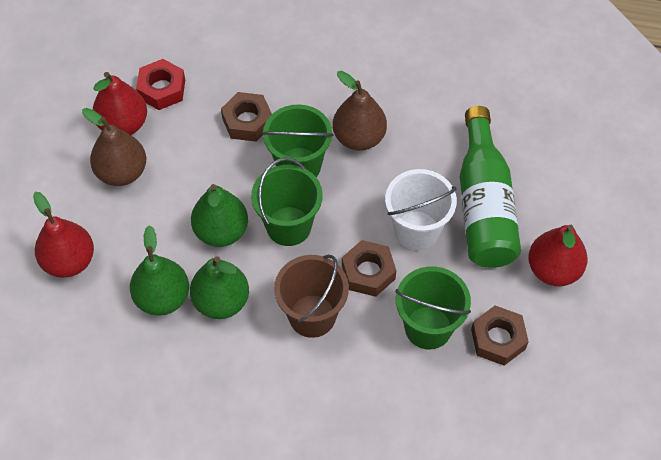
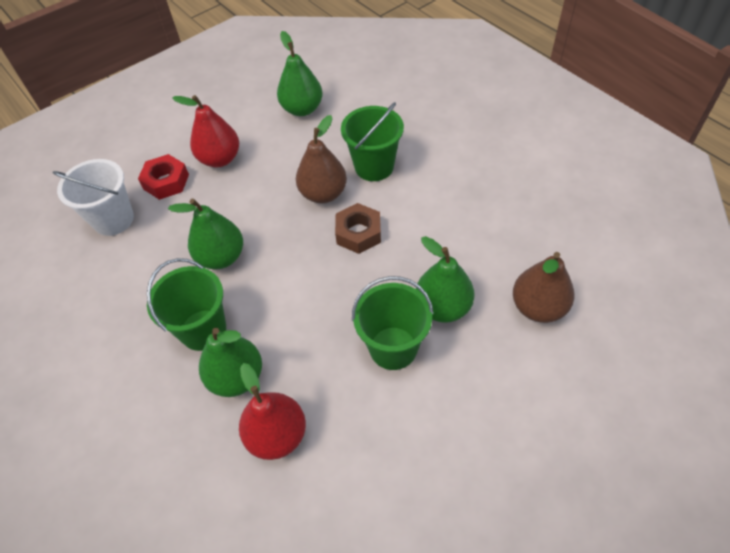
brown bucket: [274,254,349,338] = 1 -> none = 0
brown nut: [221,92,272,142] [342,240,396,297] [471,306,529,366] = 3 -> [335,203,381,254] = 1
green bottle: [460,106,521,268] = 1 -> none = 0
green pear: [130,225,189,316] [190,256,249,319] [191,184,248,247] = 3 -> [168,199,243,269] [199,328,262,397] [277,31,323,116] [416,236,475,323] = 4
red pear: [33,192,94,278] [93,72,147,135] [528,225,588,286] = 3 -> [172,95,239,168] [239,363,306,460] = 2

